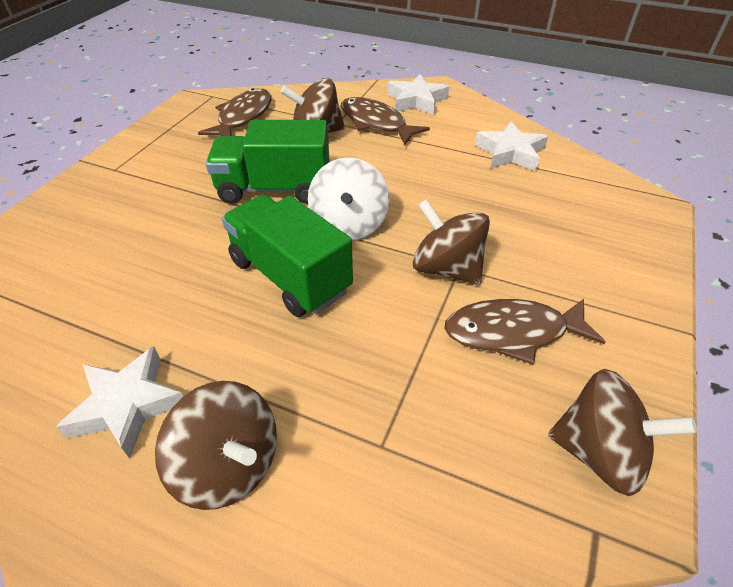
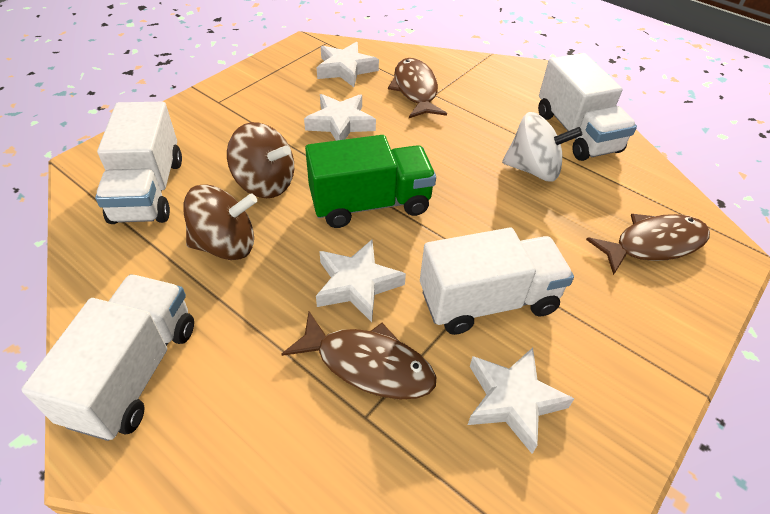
brown spinning top: [155,381,277,510] [281,78,345,133] [412,199,490,285] [548,369,697,496] = 4 -> [183,184,257,260] [227,122,294,198] = 2
green truck: [206,120,330,204] [222,195,353,317] = 2 -> [305,135,436,228] = 1
white star: [56,346,183,459] [388,74,450,115] [475,121,548,171] = 3 -> [304,94,376,141] [316,240,406,322] [317,42,379,87] [468,347,575,454] = 4
white truck: none = 0 -> [21,274,194,441] [95,102,182,224] [420,228,574,335] [538,53,637,161] = 4

